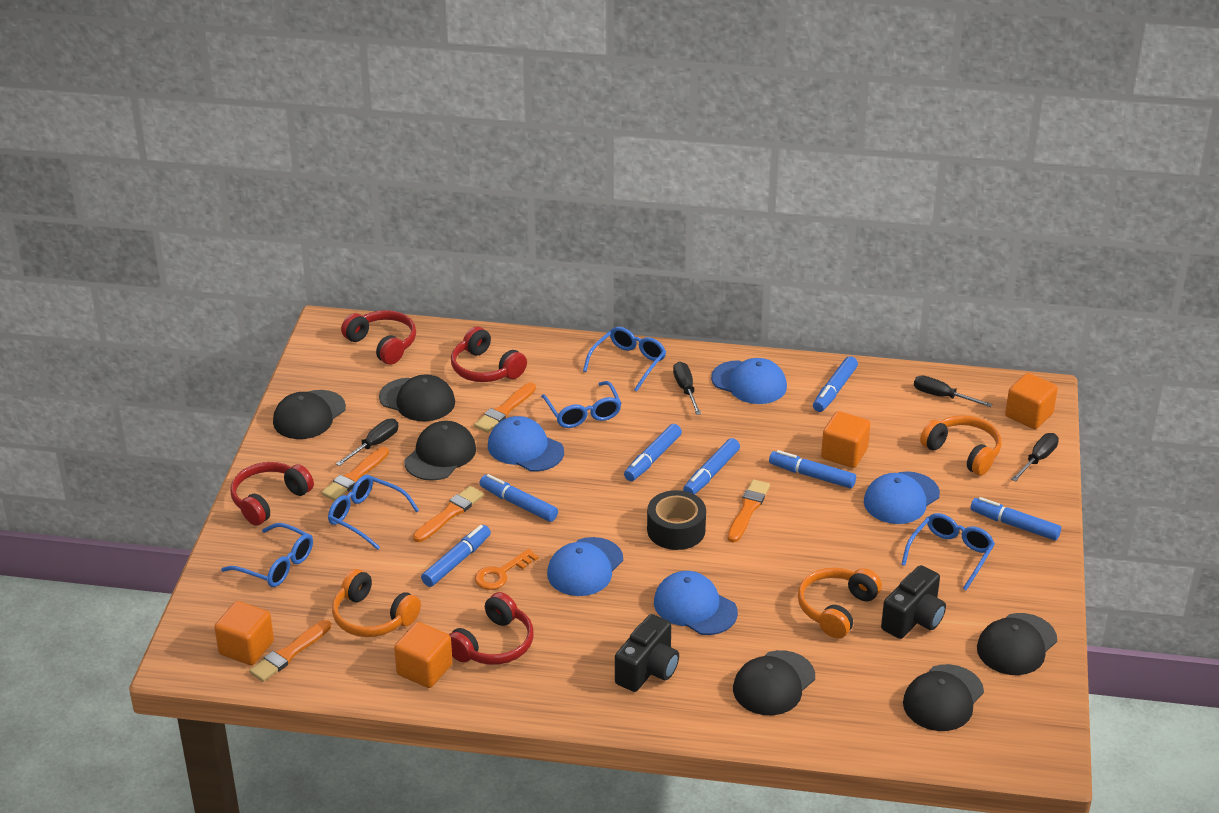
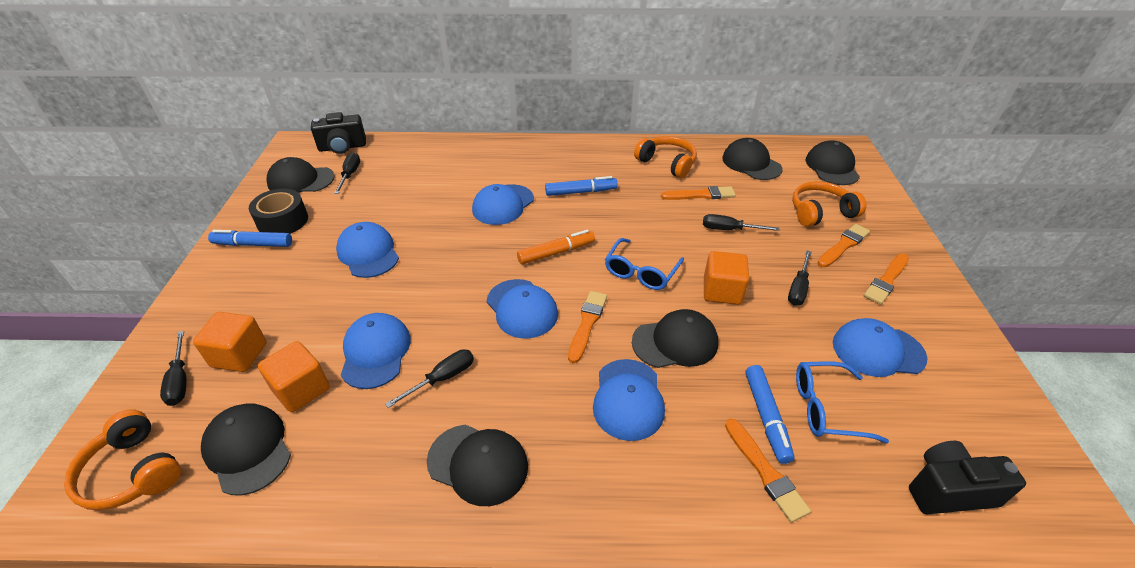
black screwdriver: [336,419,398,466] [673,362,701,415] [914,375,992,407] [1011,433,1059,482] = 4 -> [160,331,187,406] [334,153,360,194] [385,349,474,408] [703,214,780,231] [788,251,812,306] = 5
blue cap: [488,416,564,471] [547,537,623,596] [654,571,738,635] [711,358,787,404] [864,471,940,524] = 5 -> [336,222,399,278] [341,313,411,389] [472,184,534,225] [487,279,558,339] [593,359,665,441] [833,318,928,377] = 6
blue glasses: [221,523,313,587] [328,475,419,550] [541,381,621,428] [583,327,666,391] [901,513,995,590] = 5 -> [605,238,684,290] [796,361,889,444] = 2
blue marker: [421,525,491,587] [479,474,558,522] [624,424,682,481] [683,438,740,495] [769,450,856,488] [813,356,858,412] [970,497,1061,541] = 7 -> [208,230,292,247] [545,176,617,196] [745,365,795,464] = 3
orange cube: [214,601,274,665] [394,622,453,688] [821,411,870,468] [1005,373,1058,429] = 4 -> [193,312,267,372] [258,341,330,412] [704,251,749,305] = 3
orange key: [475,549,539,590] = 1 -> none = 0
orange marker: none = 0 -> [517,230,595,265] = 1
red headphones: [230,462,314,526] [341,310,416,365] [449,592,534,665] [451,327,527,382] = 4 -> none = 0

